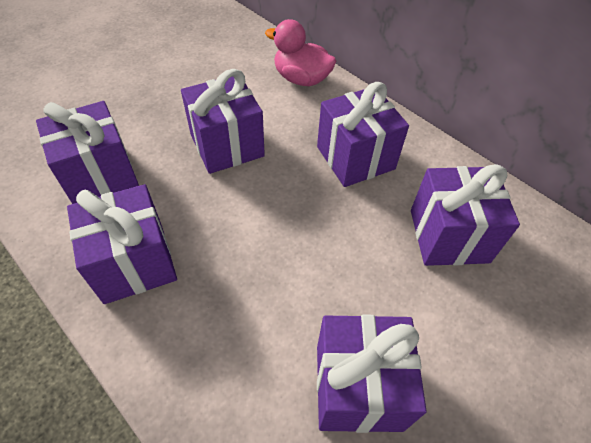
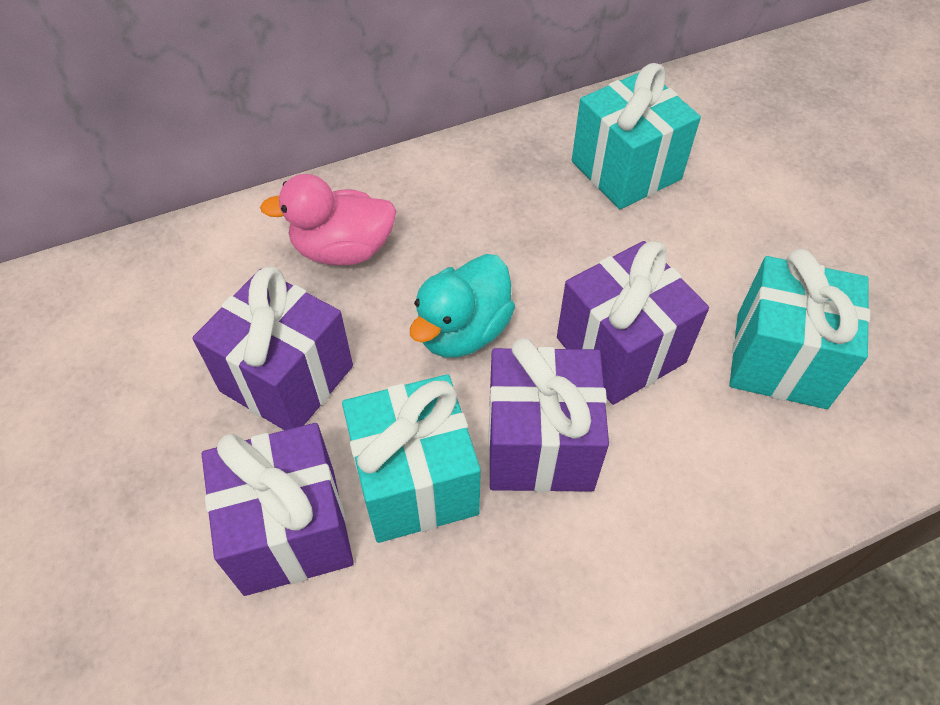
purple gift: [36,101,139,204] [67,184,177,304] [181,69,265,174] [317,82,409,187] [317,314,427,433] [411,164,520,266] = 6 -> [193,266,353,430] [202,423,354,596] [488,338,609,492] [557,241,709,405] = 4
turquoise duck: none = 0 -> [410,254,515,358] = 1
turquoise gift: none = 0 -> [342,374,481,543] [572,63,701,209] [729,248,870,409] = 3

